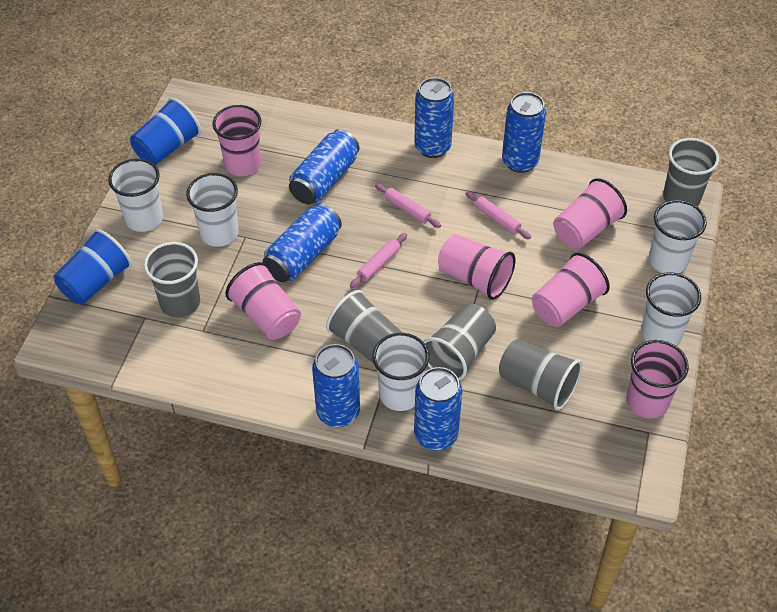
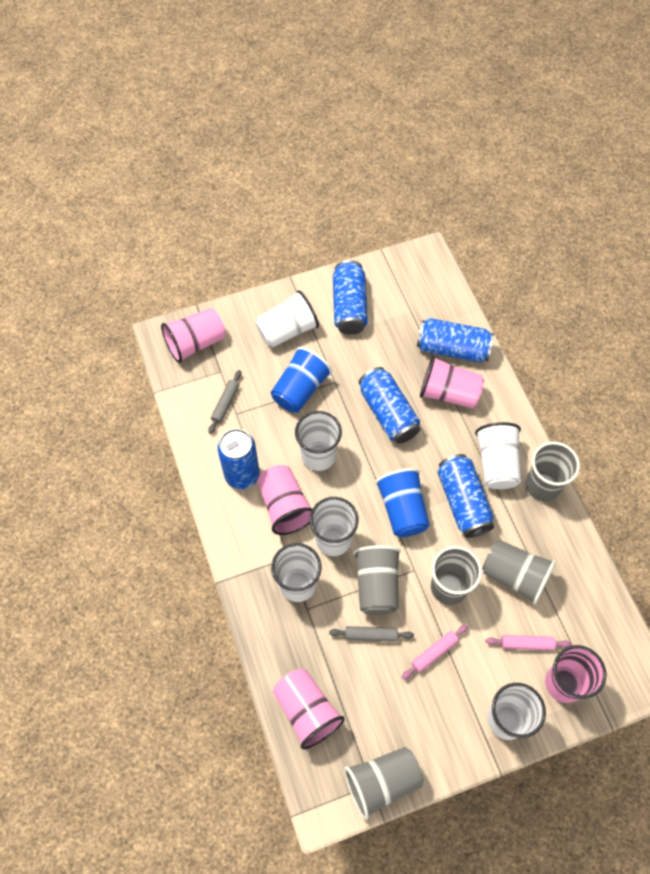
blue can: [263,203,342,282] [289,129,359,204] [312,344,360,427] [414,78,454,158] [414,367,462,451] [502,92,546,173] = 6 -> [217,429,260,489] [333,260,368,335] [359,367,420,444] [417,318,494,362] [437,454,494,538] = 5
grey rolling pin: none = 0 -> [208,370,241,434] [329,626,414,642] = 2
pink cup: [212,105,261,176] [225,262,301,340] [438,234,515,300] [532,253,610,327] [553,178,627,249] [626,340,689,418] = 6 -> [161,308,226,363] [257,465,312,535] [273,669,345,749] [420,356,484,408] [545,645,606,703] = 5
pink rolling pin: [350,233,407,288] [375,184,441,228] [466,192,531,239] = 3 -> [402,624,468,680] [486,635,572,650] = 2
white cup: [108,159,163,232] [186,173,238,247] [373,333,429,411] [641,272,701,346] [649,200,707,273] = 5 -> [255,290,319,348] [271,543,321,602] [295,411,342,471] [310,497,359,556] [475,422,521,489] [487,683,546,740] = 6

